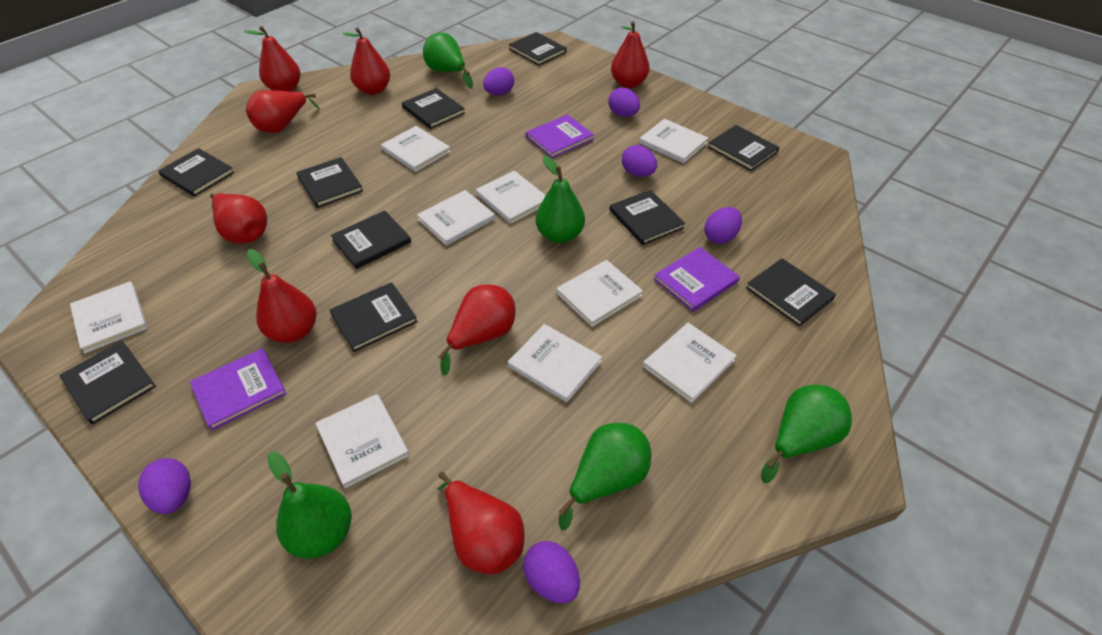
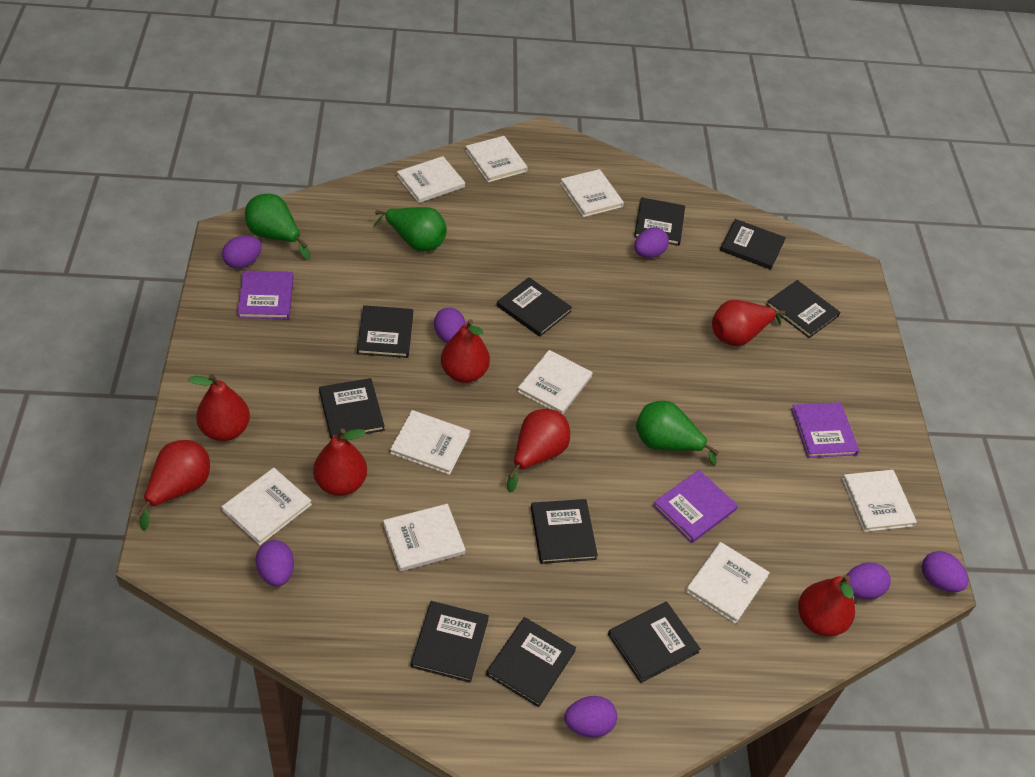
green pear: [267,451,352,559] [423,33,473,88] [536,156,585,243] [559,423,651,530] [761,385,852,483] = 5 -> [245,194,311,260] [373,207,447,252] [636,401,719,466] = 3
purple egg: [138,458,191,514] [483,67,514,95] [523,541,580,603] [609,88,640,117] [622,145,657,177] [704,207,742,244] = 6 -> [222,236,262,269] [255,540,294,587] [434,307,466,343] [564,696,617,738] [634,227,669,258] [847,562,891,599] [922,551,969,592] = 7
red pear: [210,193,267,244] [244,26,301,92] [246,90,320,133] [247,249,317,343] [343,27,390,95] [437,472,525,574] [438,284,515,376] [611,21,650,88] = 8 -> [137,440,210,531] [188,374,250,441] [313,429,367,496] [441,319,490,383] [507,409,570,492] [712,300,785,346] [798,575,855,637] = 7

